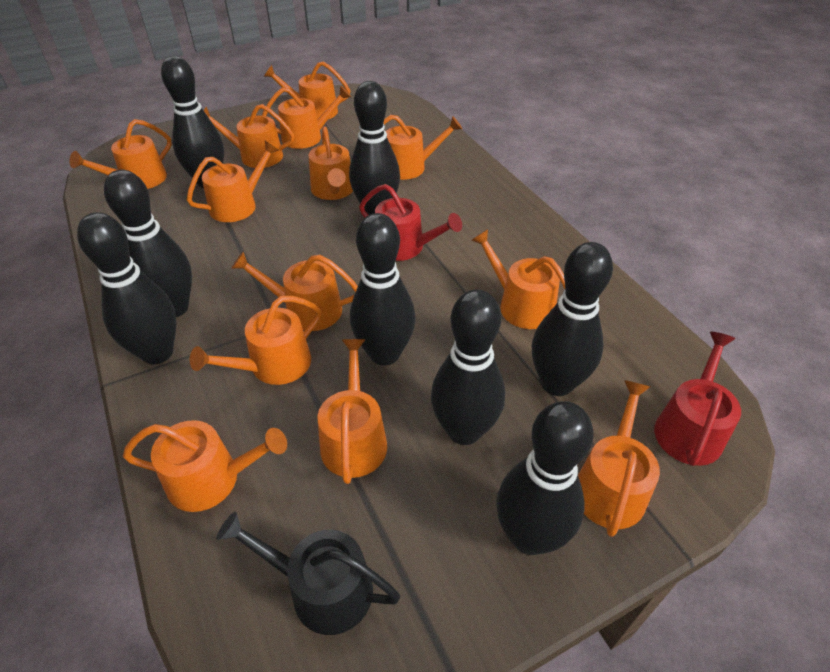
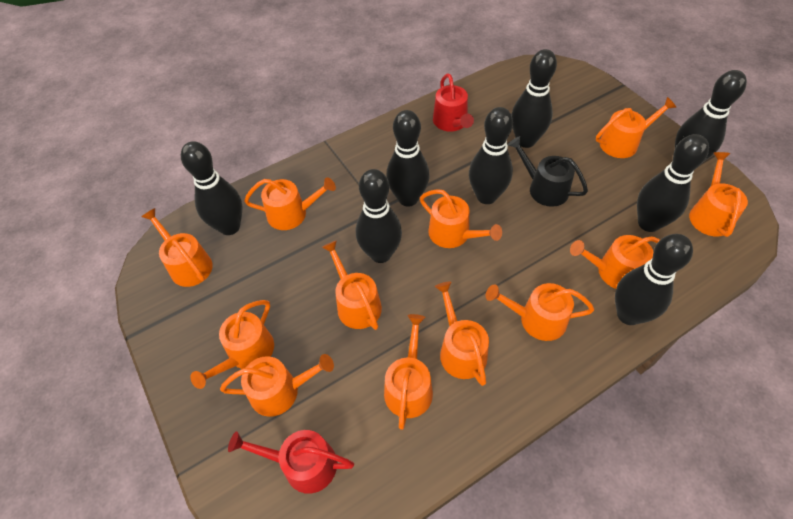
orange watering can: [70,119,172,189] [123,420,287,512] [187,141,279,222] [190,296,322,385] [203,104,295,168] [231,252,358,331] [262,85,351,149] [264,61,351,119] [309,127,353,200] [318,339,387,484] [383,115,462,180] [471,229,565,329] [578,380,660,537] = 13 -> [141,208,213,287] [190,300,274,389] [220,354,334,417] [244,177,336,230] [322,240,382,330] [384,314,433,430] [420,189,502,248] [435,281,489,386] [486,283,594,341] [570,235,660,289] [596,97,677,158] [689,152,748,237] = 12

